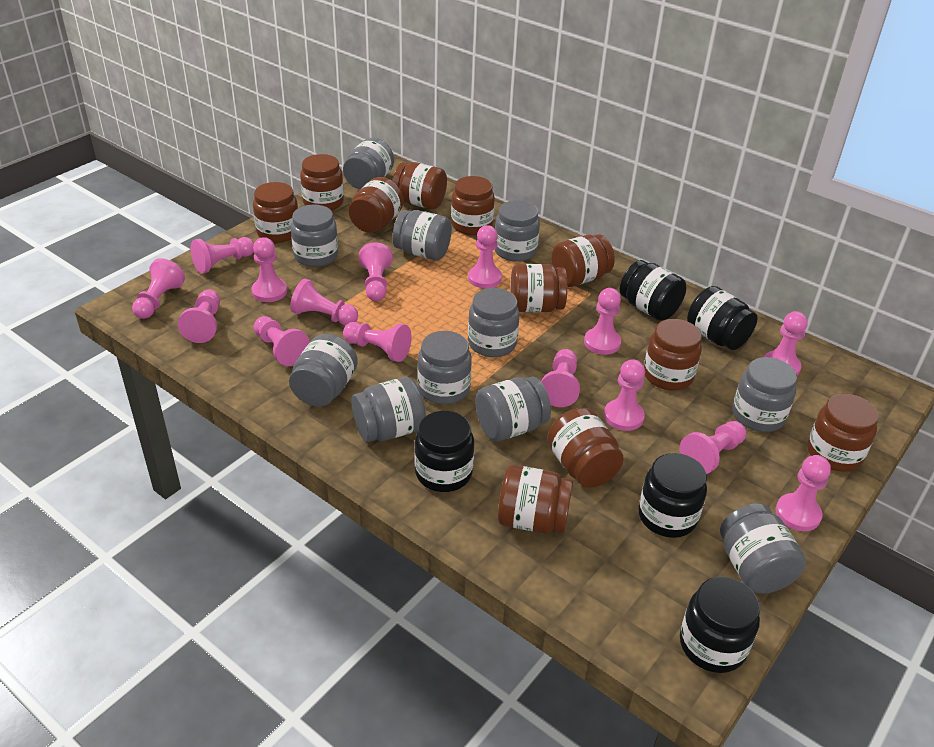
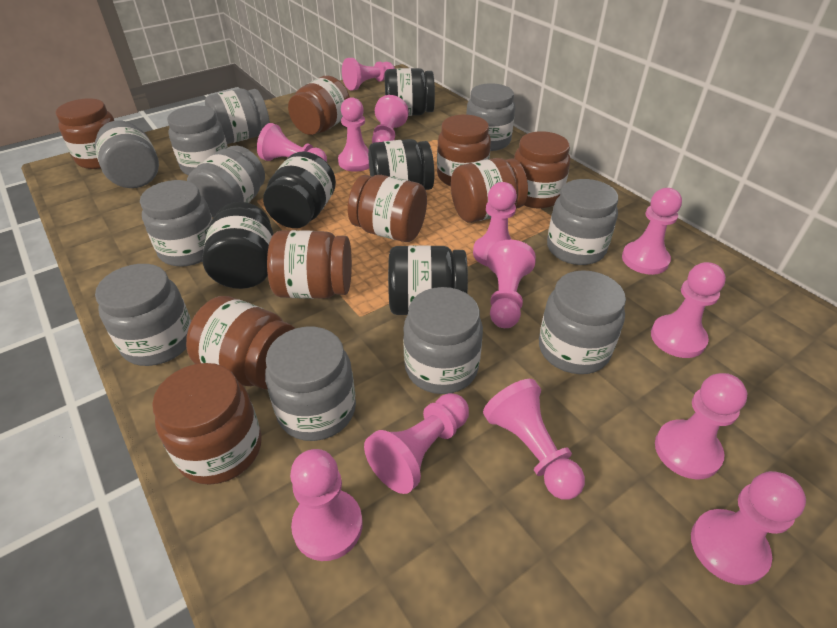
brown jar: [253,182,298,243] [300,154,344,211] [349,177,404,233] [392,162,447,209] [451,176,495,235] [498,465,573,533] [511,264,567,312] [547,408,624,488] [551,234,615,287] [644,319,702,390] [808,394,879,472] = 11 -> [56,98,114,169] [152,363,262,485] [186,296,295,389] [267,230,352,299] [288,76,350,135] [348,175,427,242] [437,115,491,186] [451,158,528,223] [514,131,570,208] = 9
pink pawn: [132,258,185,319] [178,290,220,343] [191,237,254,274] [251,237,287,302] [254,316,310,366] [290,279,358,325] [343,322,412,362] [359,243,393,301] [468,225,502,288] [541,349,580,407] [584,288,621,355] [604,359,645,431] [680,421,746,474] [764,311,808,376] [775,455,831,531] = 15 -> [257,123,327,162] [290,449,363,561] [338,97,369,172] [342,58,395,91] [364,393,469,494] [372,95,409,143] [473,182,517,267] [483,379,585,500] [487,240,536,328] [622,188,682,275] [651,262,726,358] [655,373,747,479] [691,471,806,585] = 13

